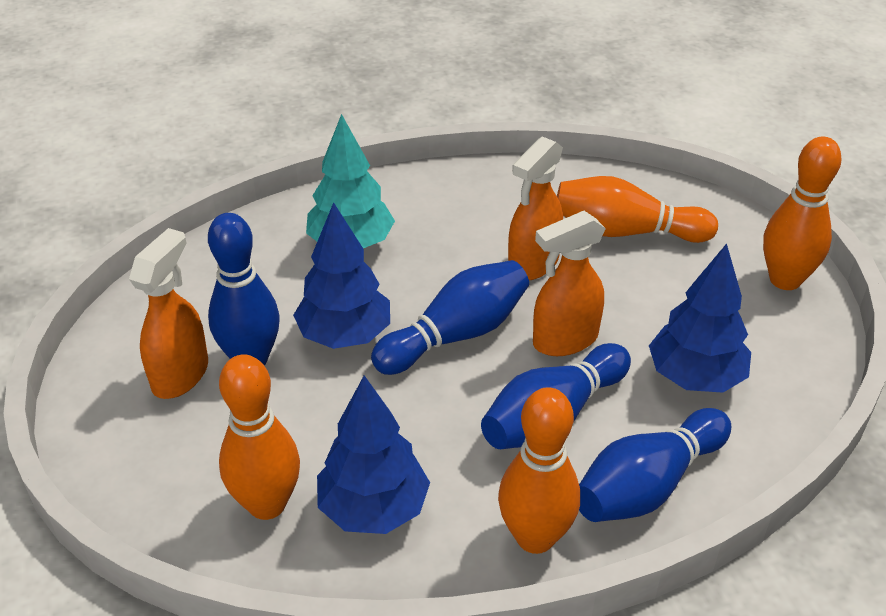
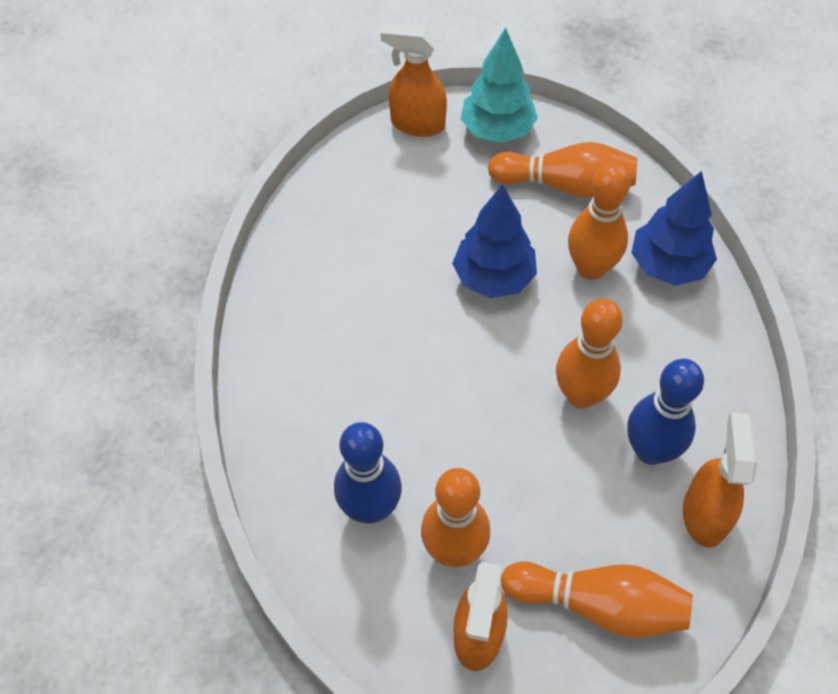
blue bowling pin: [208,213,279,365] [371,260,529,375] [481,343,631,449] [579,408,731,522] = 4 -> [334,422,402,524] [627,359,704,465] = 2
blue tree: [293,202,390,349] [317,375,430,534] [649,243,751,393] = 3 -> [452,184,537,298] [631,171,717,286] = 2
orange bowling pin: [219,354,300,520] [498,387,580,554] [557,176,718,243] [763,136,842,290] = 4 -> [421,468,490,567] [488,142,637,198] [501,561,693,638] [556,298,623,409] [568,162,630,280] = 5

